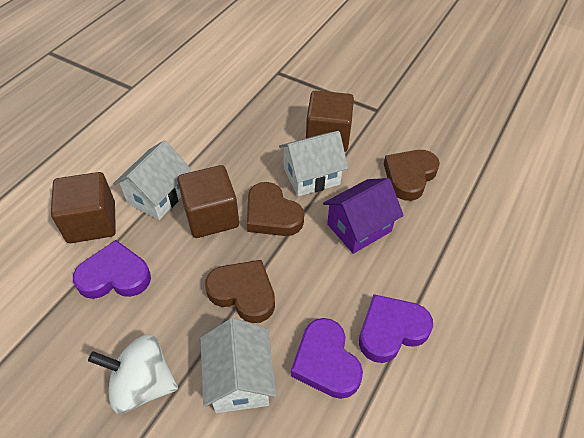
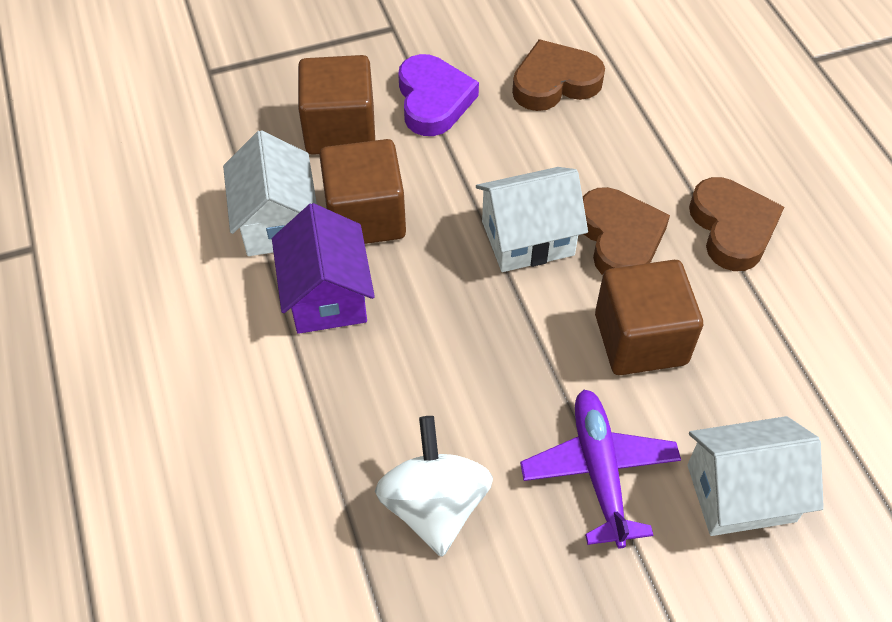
purple heart: [73,240,151,299] [291,318,363,399] [359,294,433,363] = 3 -> [398,54,479,136] = 1
purple plane: none = 0 -> [520,390,681,549] = 1

